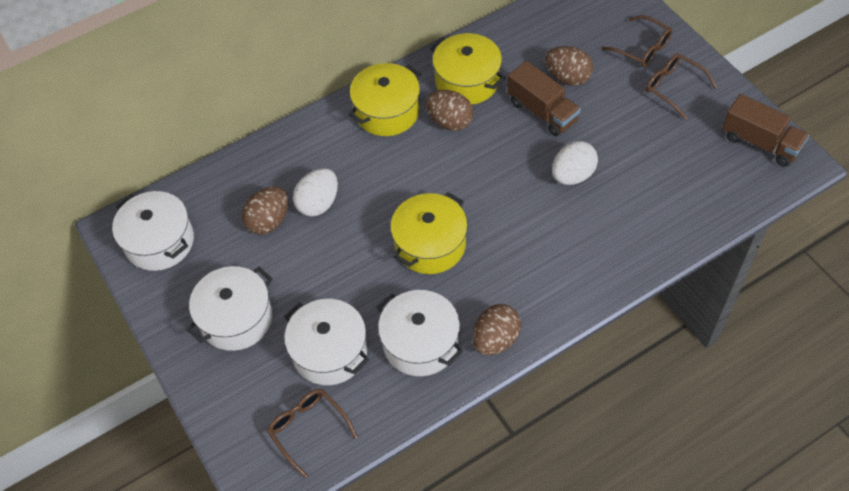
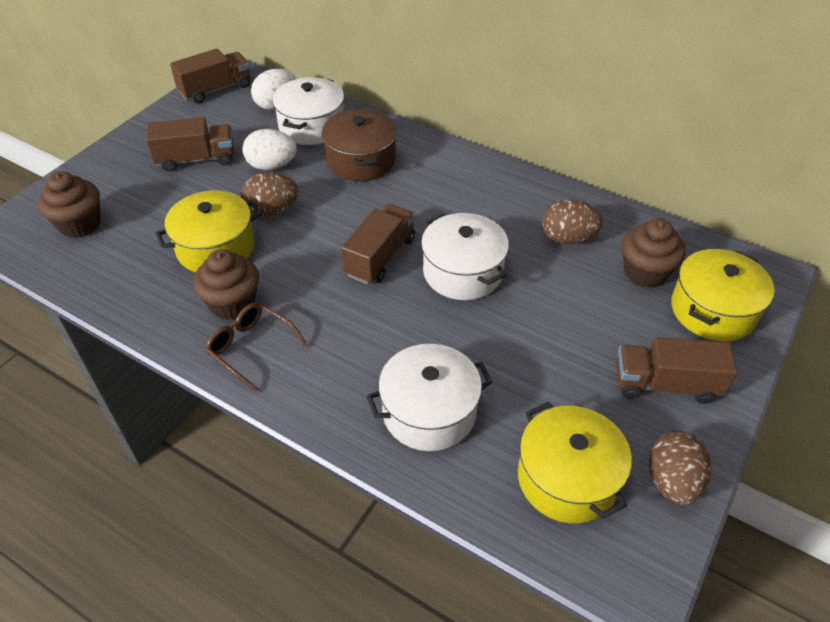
brown cupcake: none = 0 -> [38,171,101,238] [193,249,259,320] [622,218,686,288] = 3
brown egg: [242,186,288,235] [426,90,474,131] [473,304,521,355] [545,46,593,86] = 4 -> [241,172,299,216] [542,200,603,244] [649,431,711,505] = 3
brown glasses: [267,389,358,478] [602,15,672,67] [646,53,717,120] = 3 -> [205,303,308,392] = 1
brown pot: none = 0 -> [322,109,397,181] = 1
brown truck: [507,61,581,136] [722,94,809,167] = 2 -> [146,117,234,172] [170,48,250,103] [341,204,415,285] [616,337,737,404] = 4
white pot: [112,191,194,271] [187,266,273,351] [284,299,369,385] [377,290,463,376] = 4 -> [272,77,344,145] [366,344,492,451] [421,213,509,300] = 3

